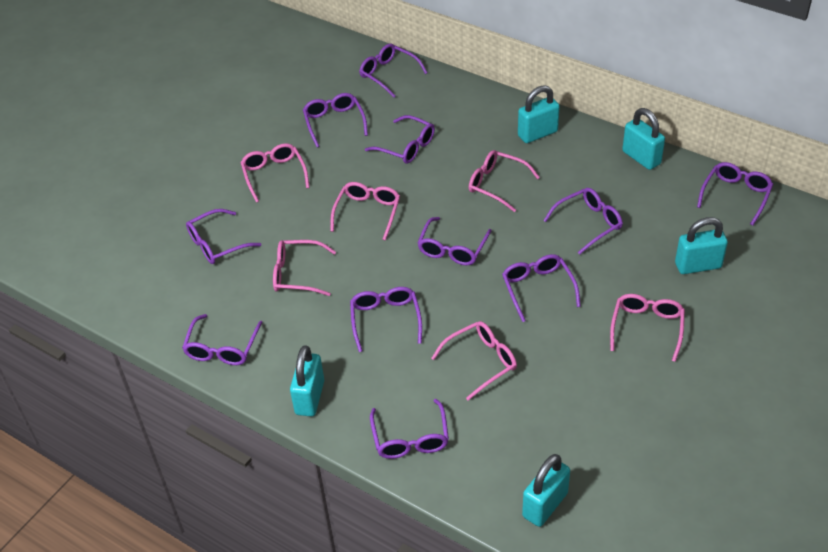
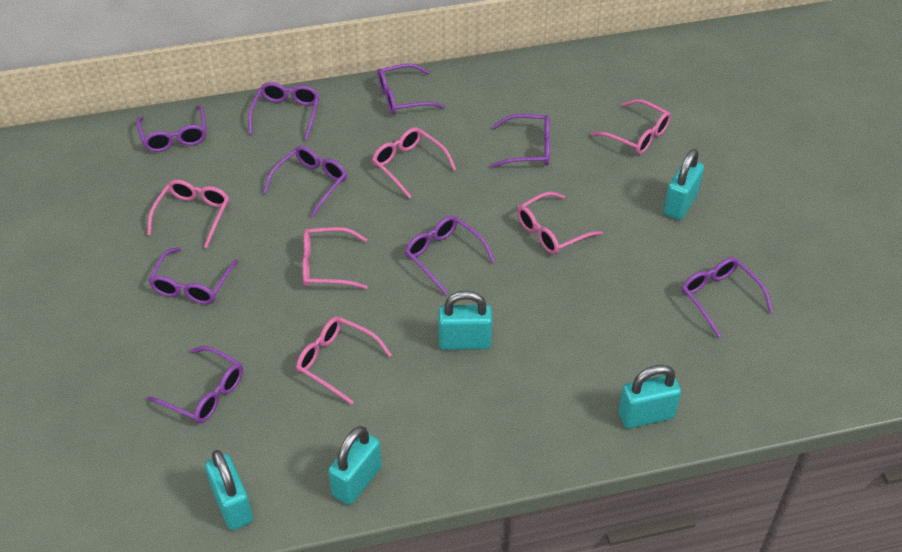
purple glasses: [182,314,263,365] [186,209,261,264] [303,93,368,148] [350,287,422,352] [359,44,428,98] [365,115,435,164] [370,399,449,459] [417,217,492,265] [502,254,581,322] [543,188,623,255] [697,162,773,226] = 11 -> [136,106,207,152] [147,346,243,423] [148,247,239,304] [248,82,320,140] [263,146,347,218] [377,63,445,115] [405,216,495,295] [491,114,550,168] [681,257,773,338] = 9

